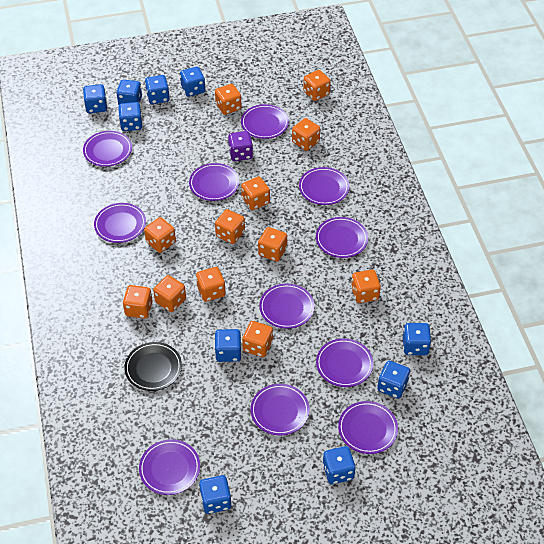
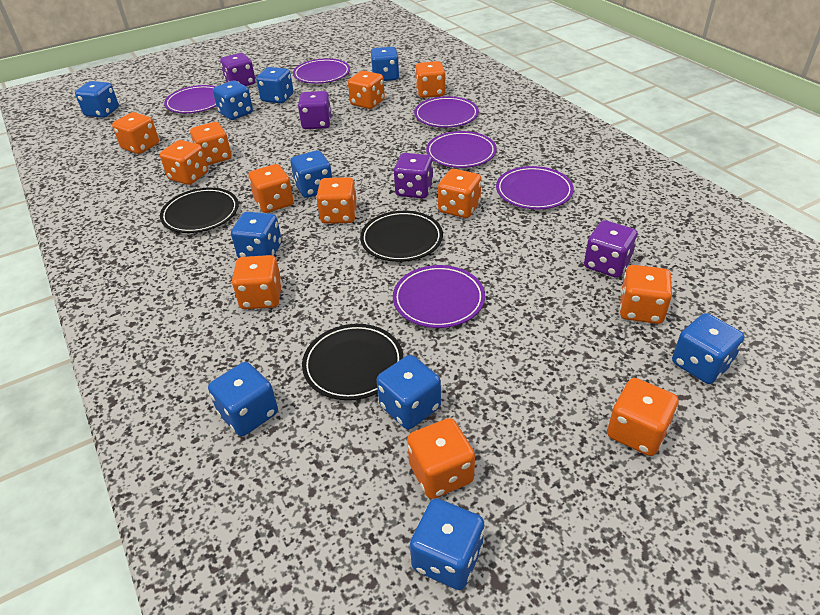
black plate: [124,342,182,391] = 1 -> [160,188,239,233] [302,324,403,400] [360,211,443,262] = 3
purple dice: [228,131,253,161] = 1 -> [220,53,256,86] [298,91,331,129] [394,153,433,198] [584,220,638,278] = 4
purple plate: [83,131,132,167] [94,203,146,243] [139,439,200,495] [189,163,239,201] [241,104,289,139] [251,384,310,435] [259,284,314,329] [299,167,349,205] [316,217,368,258] [316,338,373,387] [338,401,398,454] = 11 -> [164,85,216,113] [293,58,350,84] [393,265,485,328] [414,96,479,128] [426,131,497,168] [496,166,574,209] = 6

